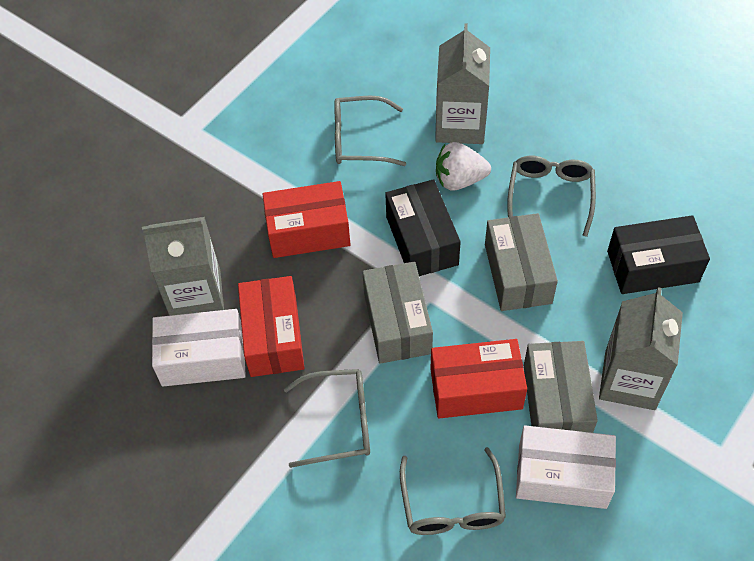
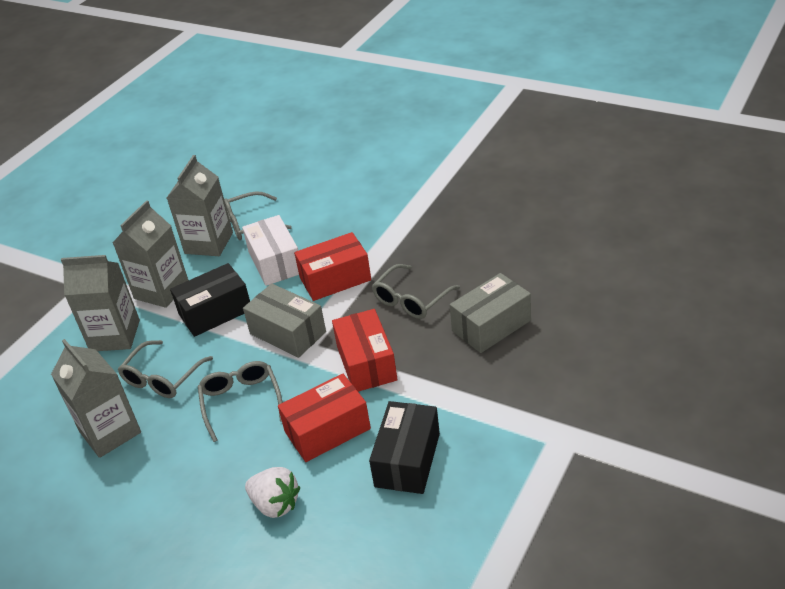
grey box: [362,262,433,364] [485,213,558,311] [524,341,598,433] = 3 -> [243,283,326,358] [450,273,531,353] = 2
grey carton: [142,217,224,316] [435,23,490,144] [599,287,683,410] = 3 -> [51,339,141,458] [61,255,140,351] [113,200,189,308] [167,155,233,256] = 4
white box: [152,309,246,387] [516,426,616,509] = 2 -> [242,215,299,286] = 1

